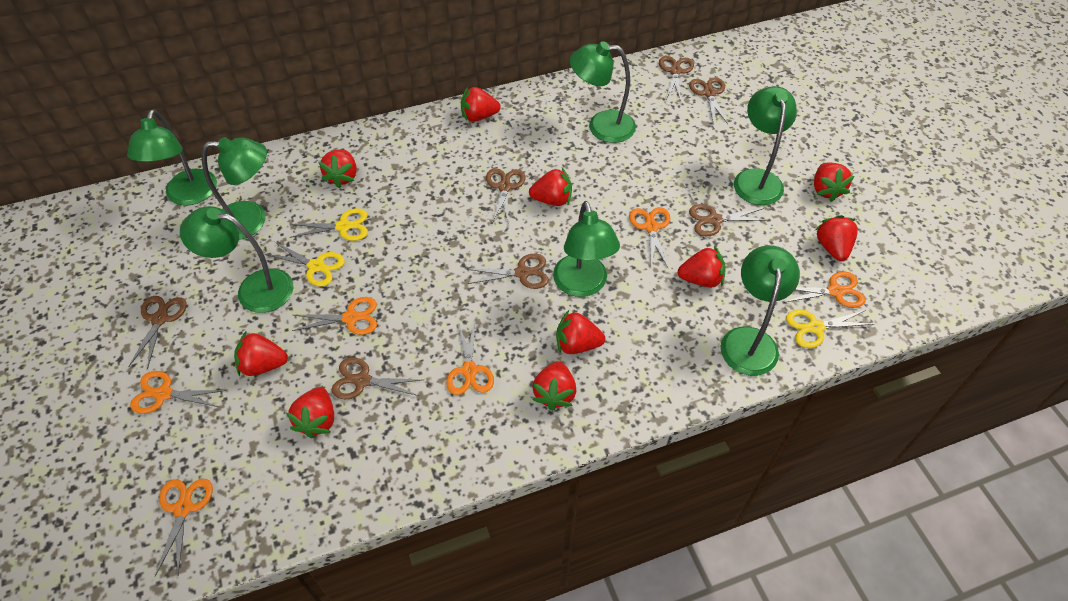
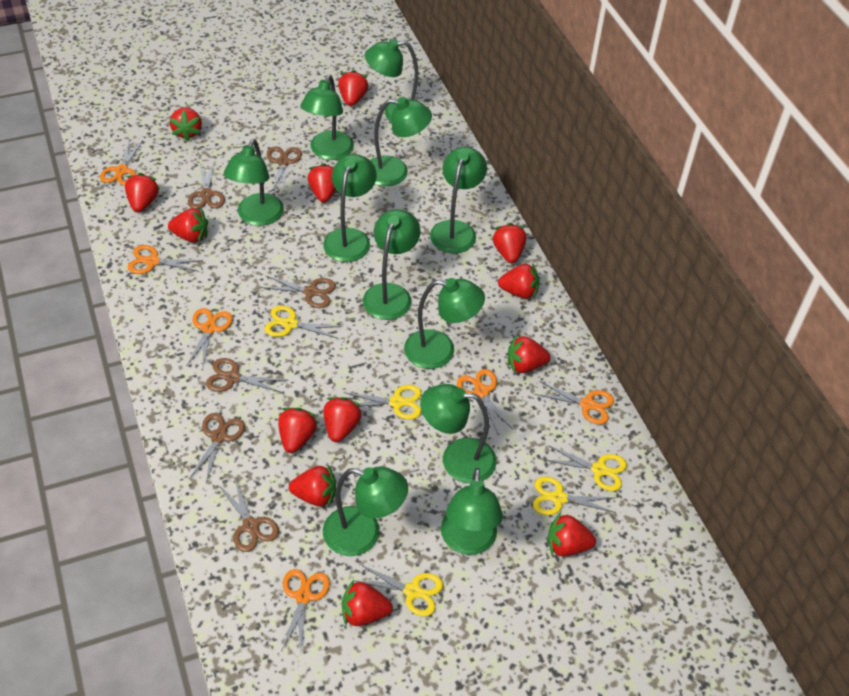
brown scissors: [128,296,187,369] [331,357,423,399] [466,254,549,289] [486,168,526,225] [659,56,694,101] [689,78,728,124] [689,204,767,236] = 7 -> [188,162,225,209] [189,413,245,483] [206,358,284,393] [218,479,279,552] [261,275,336,308] [267,146,302,191] = 6
green lamp: [127,110,217,206] [180,206,294,313] [202,137,267,240] [553,201,620,297] [570,41,636,143] [720,245,800,376] [734,86,797,205] = 7 -> [224,139,284,226] [300,75,354,160] [323,154,377,262] [323,466,408,556] [363,209,420,320] [365,39,419,123] [370,97,432,186] [404,278,485,369] [420,384,497,483] [430,147,487,254] [441,468,503,555] = 11
red strawberry: [234,332,288,376] [286,387,334,439] [318,149,357,188] [461,86,501,122] [529,168,572,206] [532,361,576,411] [556,310,605,354] [678,246,726,288] [814,162,854,202] [815,215,858,261] = 10 -> [125,173,160,212] [168,208,208,243] [170,107,202,141] [278,408,318,453] [289,464,336,507] [308,163,336,202] [323,397,362,442] [338,70,369,106] [342,580,393,626] [493,223,527,263] [498,263,540,299] [508,335,551,373] [547,513,596,556] = 13
yellow scissors: [265,241,345,287] [289,208,368,241] [786,309,874,348] = 3 -> [265,306,342,338] [344,385,422,420] [355,564,443,616] [533,476,616,515] [545,445,627,491] = 5

